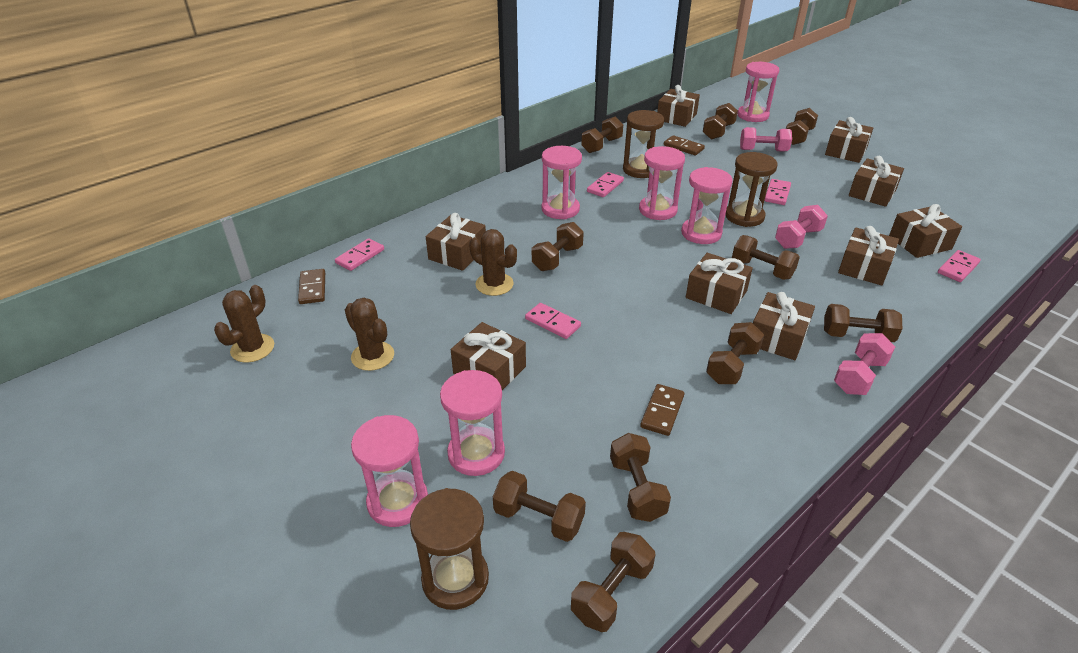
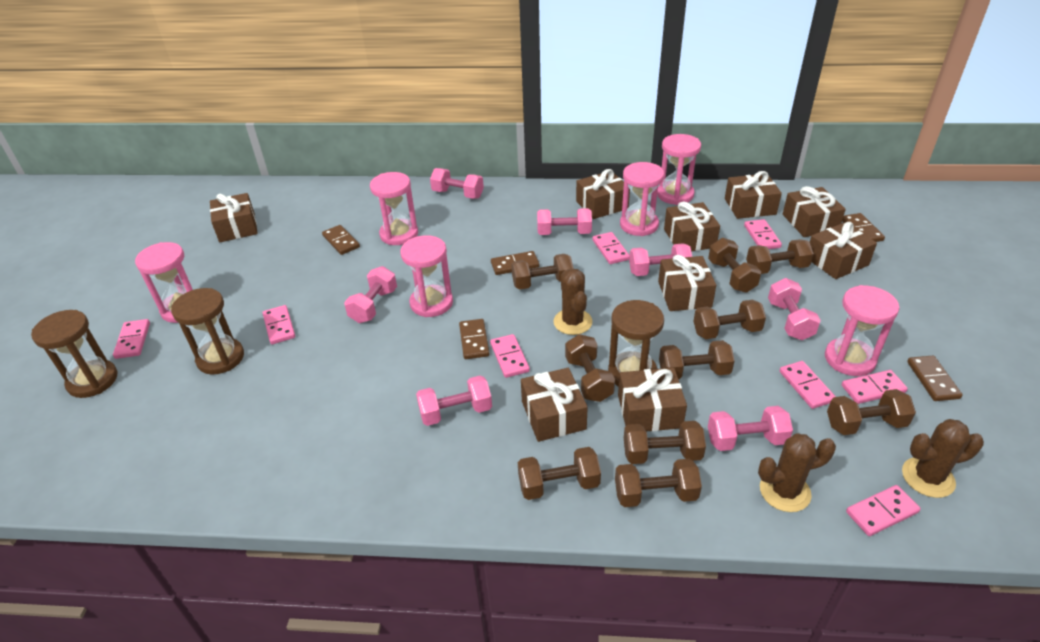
brown domino: [298,269,325,304] [640,384,684,436] [664,135,705,155] = 3 -> [322,225,360,255] [459,319,490,359] [491,251,539,275] [842,213,885,242] [907,356,963,401] = 5
pink domino: [335,238,384,271] [525,303,581,339] [587,172,624,197] [764,179,791,205] [938,250,981,282] = 5 -> [113,319,150,359] [262,305,295,344] [490,334,530,378] [592,232,630,264] [744,219,782,249] [780,361,836,409] [842,370,908,404] [846,485,921,536] = 8
pink dumbbell: [740,127,792,152] [775,205,828,249] [834,333,895,395] = 3 -> [344,266,397,323] [416,375,492,426] [430,168,484,199] [537,208,592,235] [629,243,692,276] [708,406,793,451] [768,278,821,340] = 7

